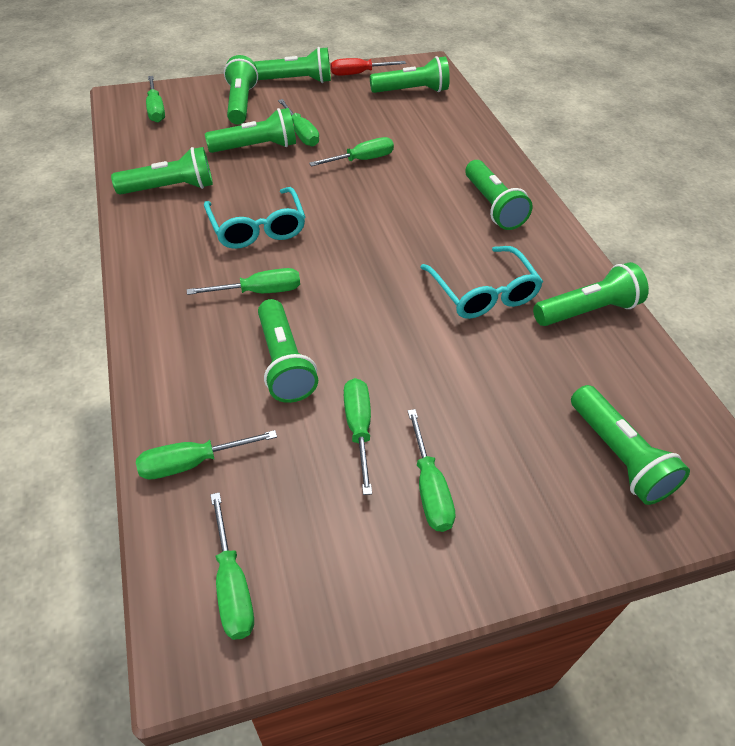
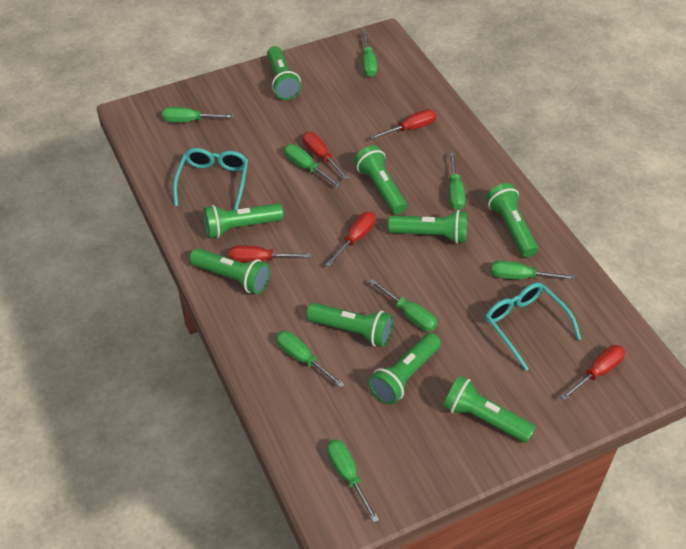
red screwdriver: [331,58,406,76] = 1 -> [229,246,311,263] [303,132,350,180] [326,212,376,267] [370,109,436,140] [560,345,625,401] = 5

